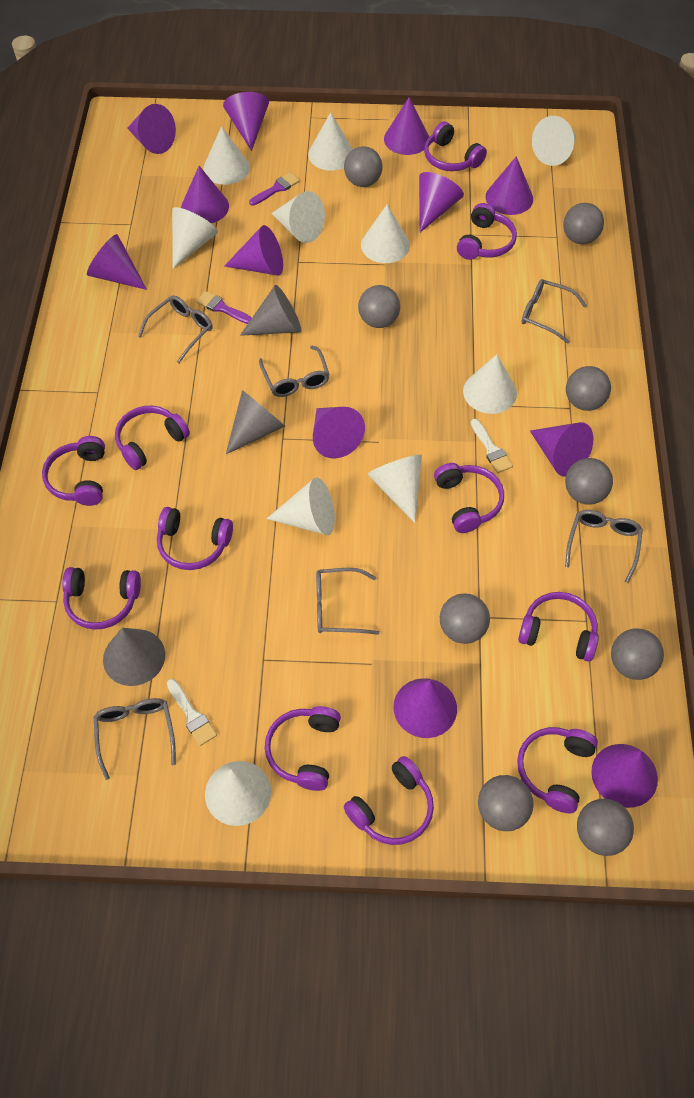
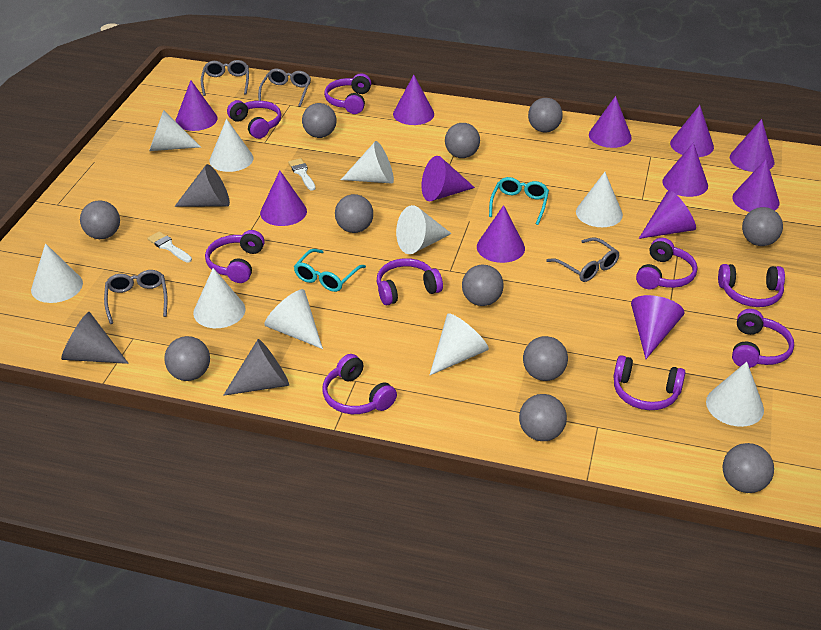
grey ball: [344,146,382,187] [358,285,400,328] [440,593,490,644] [478,775,533,831] [563,203,604,244] [565,458,613,505] [566,366,611,411] [577,799,634,856] [611,629,664,680] = 9 -> [80,200,120,239] [164,336,210,381] [302,103,337,138] [335,194,373,233] [445,123,480,158] [462,264,504,306] [519,394,567,441] [523,336,568,381] [528,98,563,133] [723,443,774,493] [742,207,783,246] = 11
grey glasses: [93,698,176,780] [138,295,213,363] [259,346,330,397] [316,568,379,635] [521,279,587,344] [565,510,643,583] = 6 -> [104,270,168,324] [201,60,249,96] [258,69,311,107] [546,237,620,282] = 4
purple brush: [196,291,252,324] [249,172,300,206] = 2 -> none = 0
purple headphones: [42,436,105,506] [62,567,141,630] [115,406,190,470] [157,507,233,570] [265,706,341,791] [344,756,434,845] [424,121,487,171] [434,463,504,533] [457,203,517,260] [517,727,598,813] [518,592,599,662] = 11 -> [205,230,265,283] [227,100,281,139] [322,354,397,414] [324,73,371,114] [377,258,443,305] [613,355,686,410] [636,238,697,289] [718,264,785,307] [732,309,794,368] = 9
turquoise glasses: none = 0 -> [294,249,366,292] [489,177,549,225] = 2

